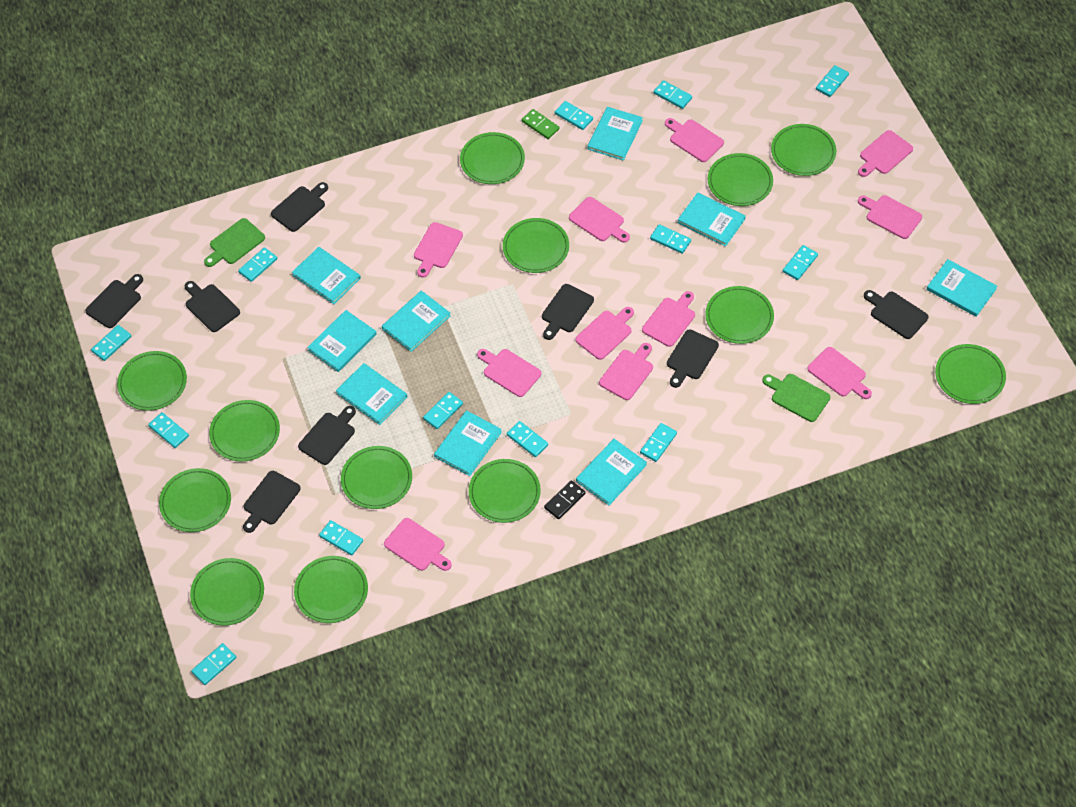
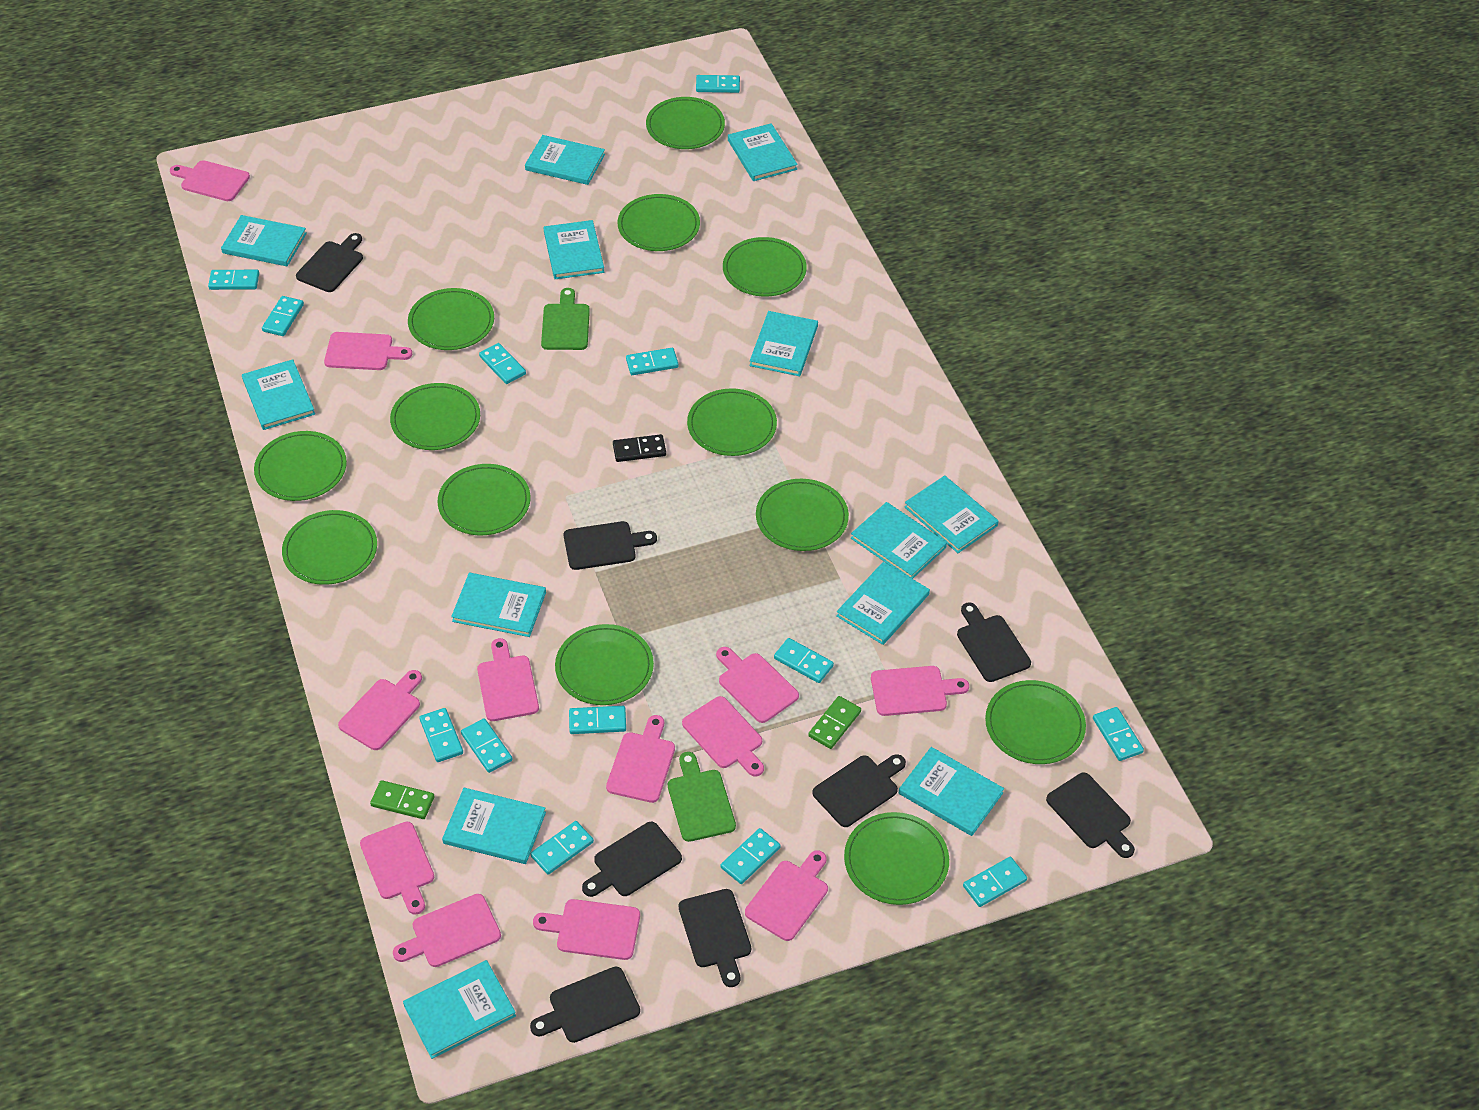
green domino: [522,109,559,139] = 1 -> [370,780,434,819] [808,696,861,749] = 2
pink cutting board: [384,518,452,571] [414,222,463,278] [477,349,541,397] [569,197,630,243] [575,307,634,360] [599,343,653,400] [642,291,695,347] [665,118,724,162] [808,347,872,399] [858,130,913,177] [858,195,922,239] = 11 -> [170,160,250,201] [324,332,412,370] [338,670,422,750] [360,822,434,915] [393,894,501,967] [477,638,539,721] [533,899,640,960] [606,715,675,803] [682,696,764,777] [716,647,799,723] [745,850,828,941] [871,666,969,716] = 12
turquoise book: [292,247,361,304] [307,310,377,372] [336,363,407,425] [382,291,451,352] [434,410,502,476] [576,439,647,505] [587,107,643,161] [677,192,746,247] [927,259,997,317] = 9 -> [221,215,307,266] [242,359,315,430] [403,960,516,1059] [442,788,546,864] [451,573,546,637] [525,135,605,185] [544,220,604,279] [728,123,798,181] [750,311,818,376] [836,562,930,645] [851,502,947,579] [899,747,1004,836] [905,475,999,553] = 13

